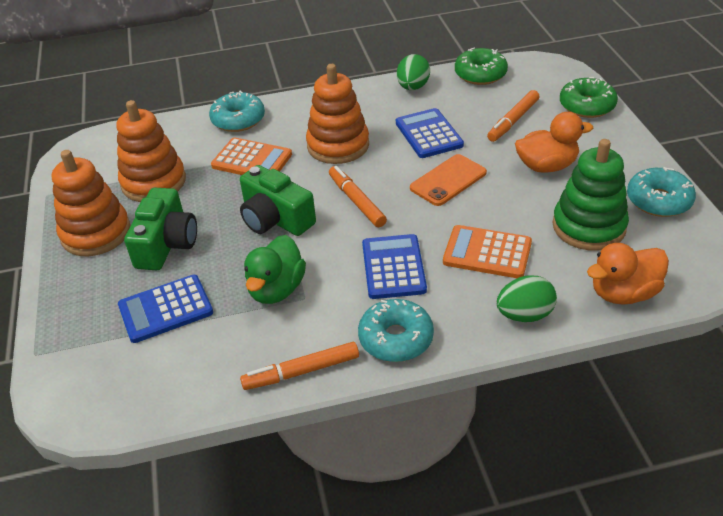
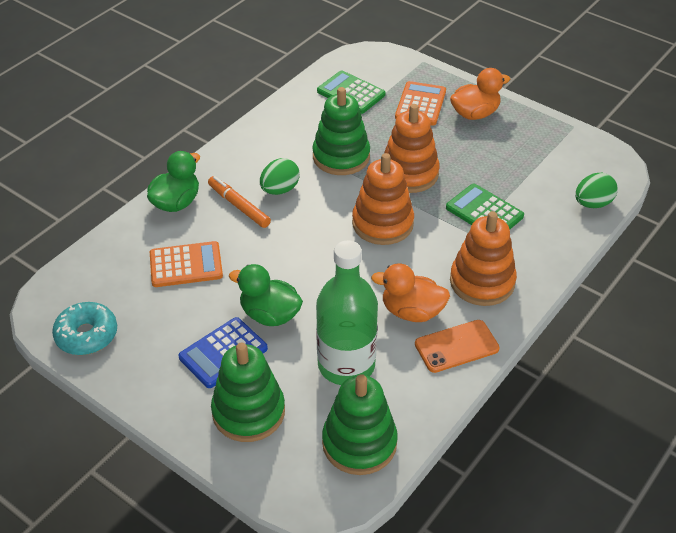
blue calculator: [118,275,213,343] [362,234,427,299] [396,108,464,158] = 3 -> [178,317,268,388] = 1
green bottle: none = 0 -> [316,240,378,385] = 1
green calculator: none = 0 -> [317,70,385,114] [446,184,524,229] = 2
green camera: [124,188,197,270] [240,165,316,236] = 2 -> none = 0
green donut: [455,48,508,85] [560,77,618,118] = 2 -> none = 0
green duck: [244,235,306,304] = 1 -> [147,151,200,212] [229,264,303,326] = 2
green stacking toy: [553,139,629,251] = 1 -> [211,342,285,442] [312,87,370,175] [322,374,398,475] = 3
orange marker: [240,342,359,390] [329,166,387,227] [487,90,539,142] = 3 -> [208,176,271,228] = 1
turquoise donut: [209,91,265,132] [358,299,434,362] [627,167,696,217] = 3 -> [52,302,117,355] = 1

